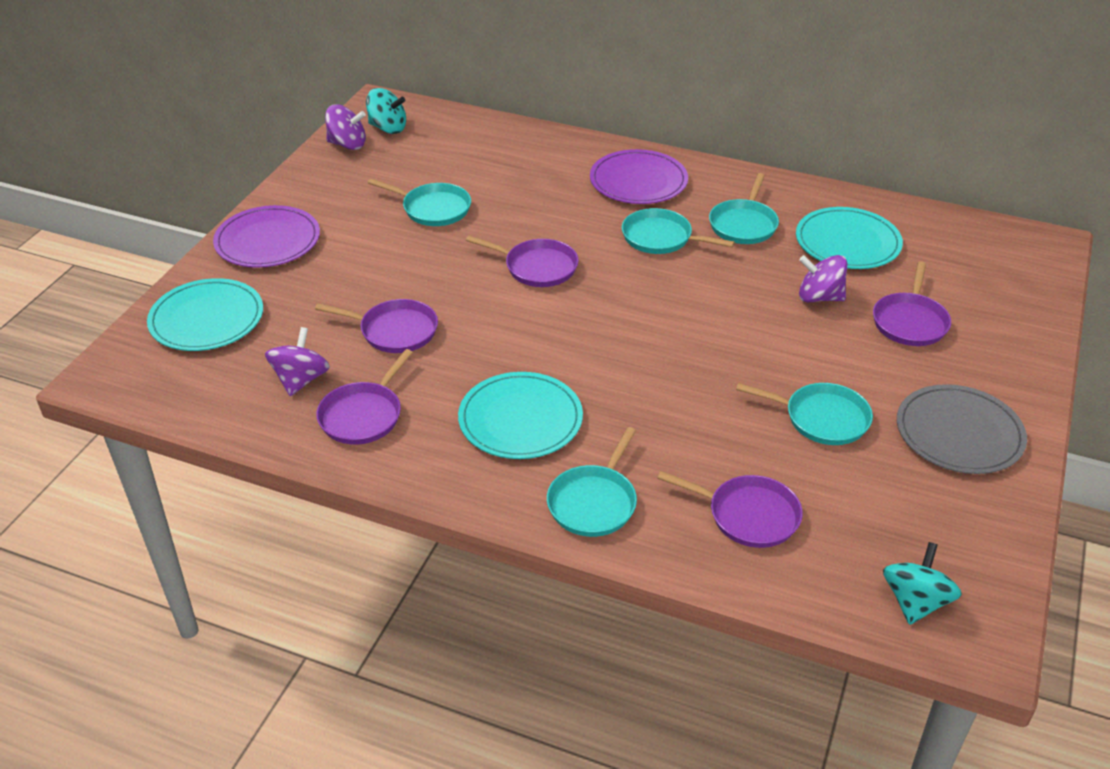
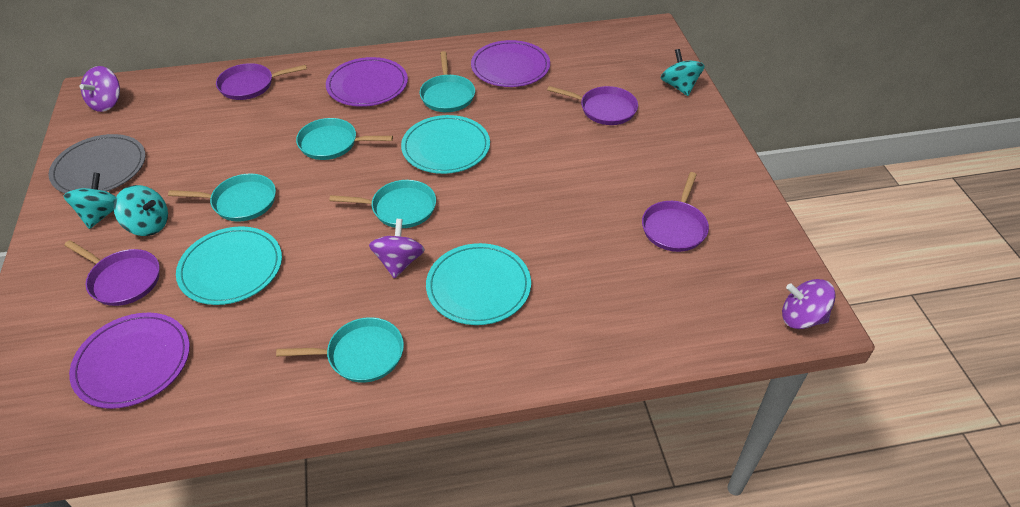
purple pan: [315,299,438,353] [316,349,413,445] [466,235,579,287] [658,471,803,548] [873,261,951,346] = 5 -> [64,240,160,306] [216,63,307,100] [547,86,638,125] [642,172,709,252] = 4
purple plate: [213,205,320,268] [590,149,688,204] = 2 -> [69,313,190,409] [326,57,408,107] [471,40,550,87] = 3
turquoise spinning top: [366,88,406,134] [883,542,962,625] = 2 -> [63,173,116,229] [114,185,168,236] [661,49,705,96] = 3

